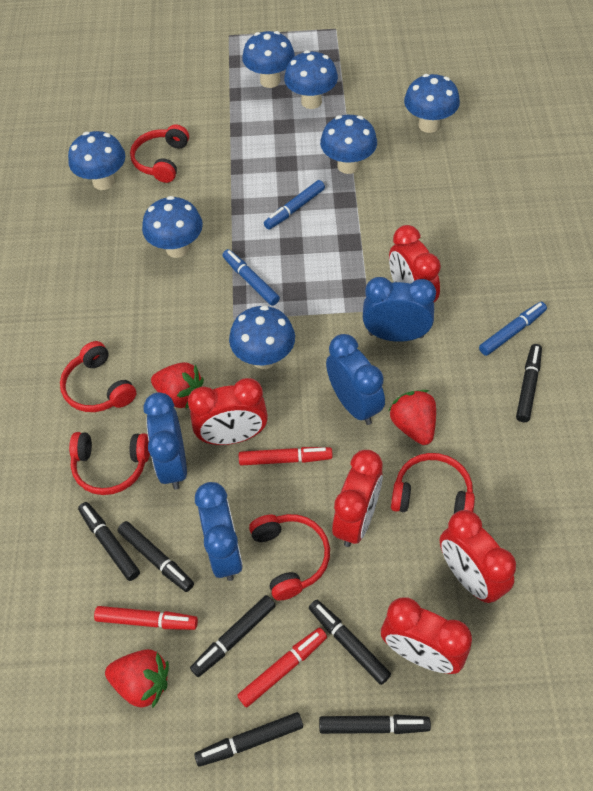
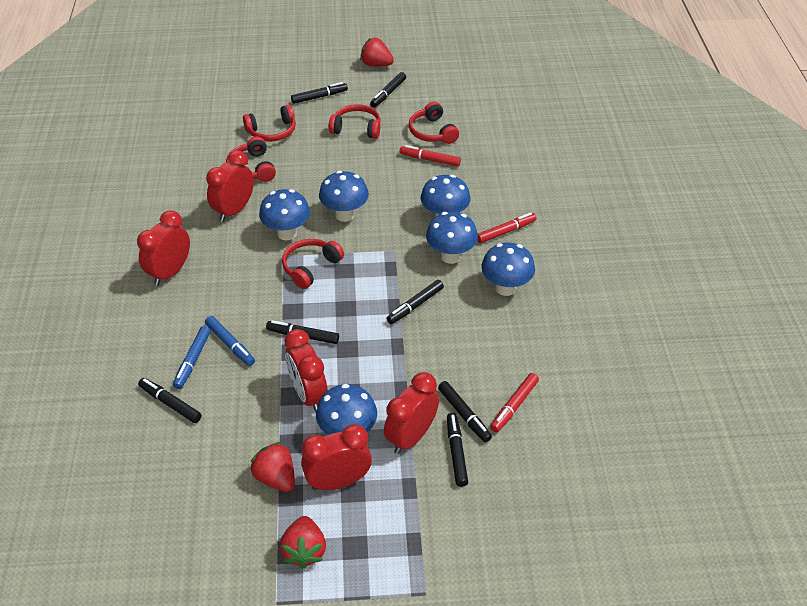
blue clock: [144,392,187,490] [195,482,243,581] [326,334,385,425] [363,277,436,342] = 4 -> none = 0
blue marker: [222,249,280,306] [264,180,325,230] [479,302,547,356] = 3 -> [173,326,211,389] [205,316,255,366] = 2
blue mushroom: [68,131,125,190] [142,196,203,258] [229,306,295,369] [242,31,295,88] [284,50,338,109] [320,115,377,174] [404,74,460,133] = 7 -> [259,189,310,240] [316,384,377,435] [319,171,369,222] [421,175,471,217] [426,212,478,264] [481,243,535,296] = 6

